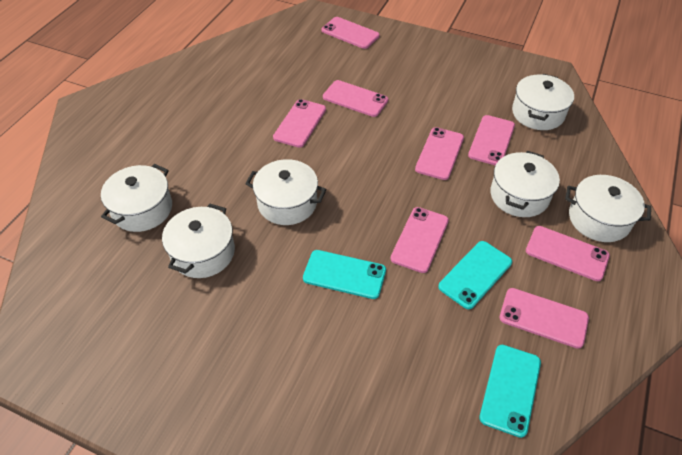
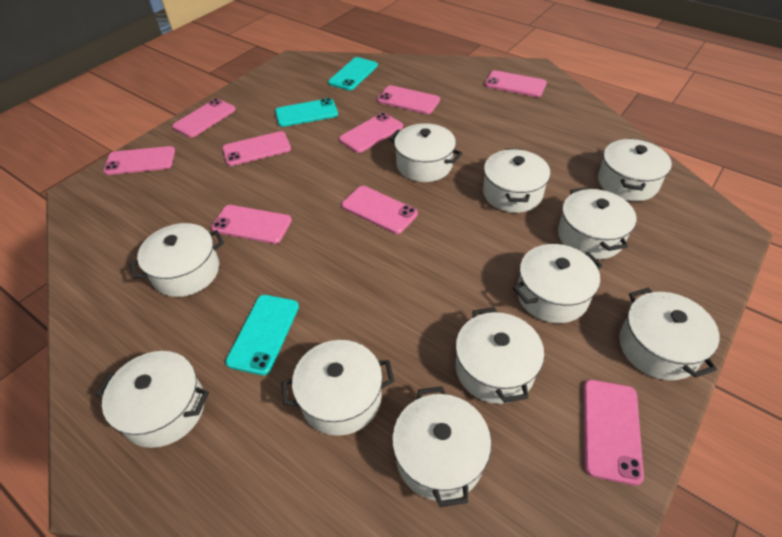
pink phone: [273,99,326,148] [322,17,380,49] [323,80,388,117] [391,207,449,273] [415,127,464,180] [468,115,515,165] [500,288,589,349] [526,226,610,281] = 8 -> [103,146,175,175] [172,98,236,138] [211,205,292,244] [222,131,291,166] [339,113,403,153] [341,186,418,234] [377,85,440,114] [485,70,547,97] [583,380,644,485] = 9
white pot: [101,164,172,232] [162,204,235,278] [245,159,326,225] [490,151,560,217] [512,74,574,130] [565,175,651,242] = 6 -> [95,351,209,448] [129,223,224,297] [281,340,394,436] [389,123,462,182] [392,386,491,507] [455,307,544,404] [483,148,550,213] [513,244,603,323] [558,187,636,260] [598,138,672,201] [619,287,720,380] = 11

